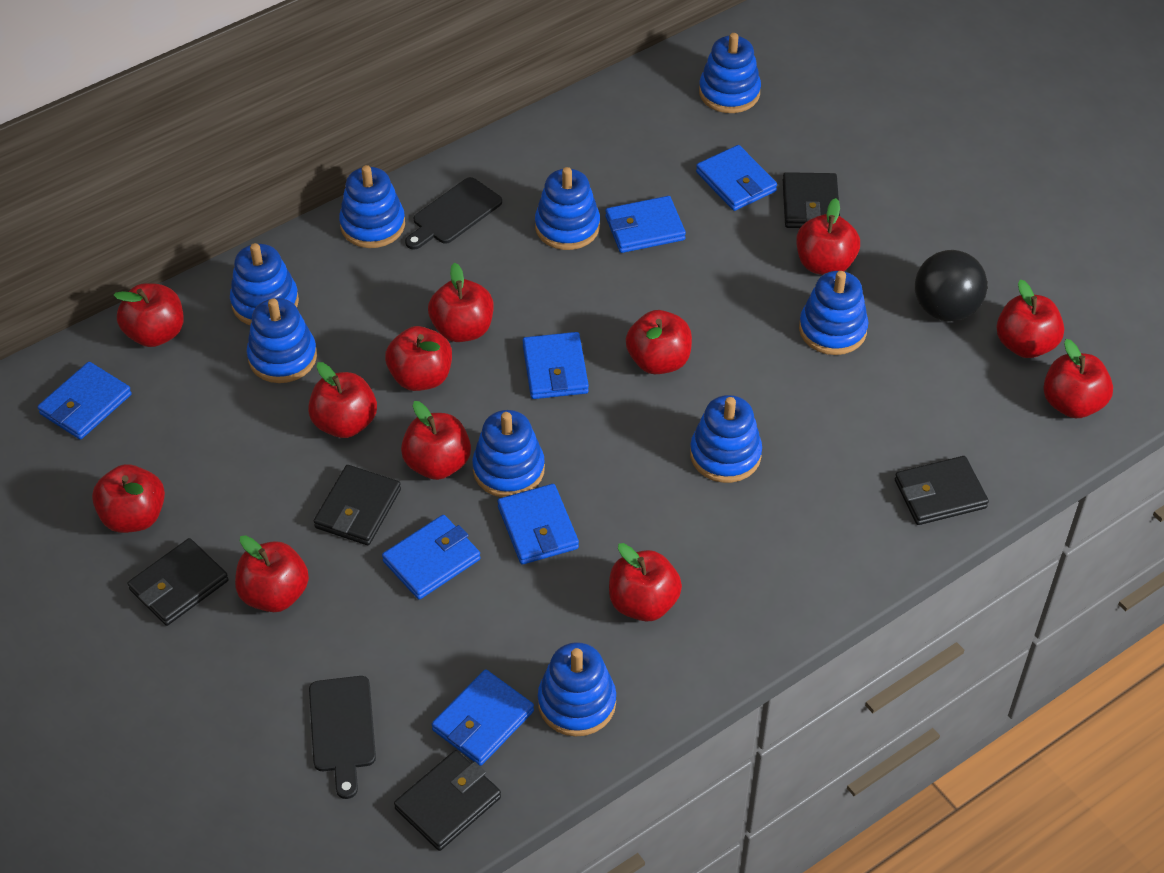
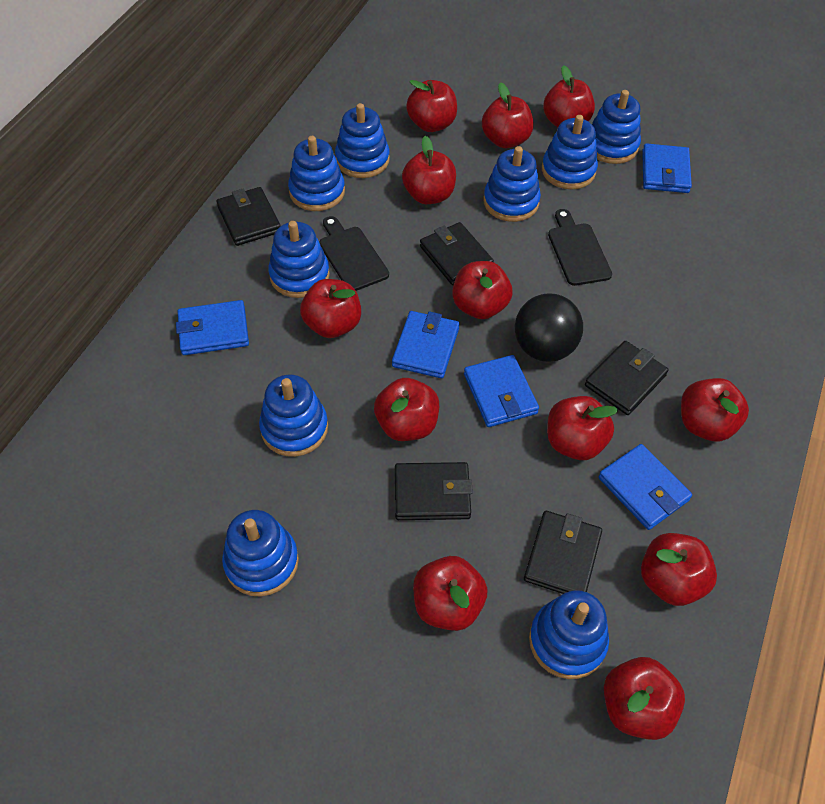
blue wallet: [37,362,132,440] [382,515,481,600] [432,670,534,766] [498,484,579,565] [523,332,589,399] [605,196,686,253] [696,145,777,211] = 7 -> [176,300,249,355] [392,311,460,378] [464,355,539,427] [598,444,692,530] [642,143,692,193] = 5

